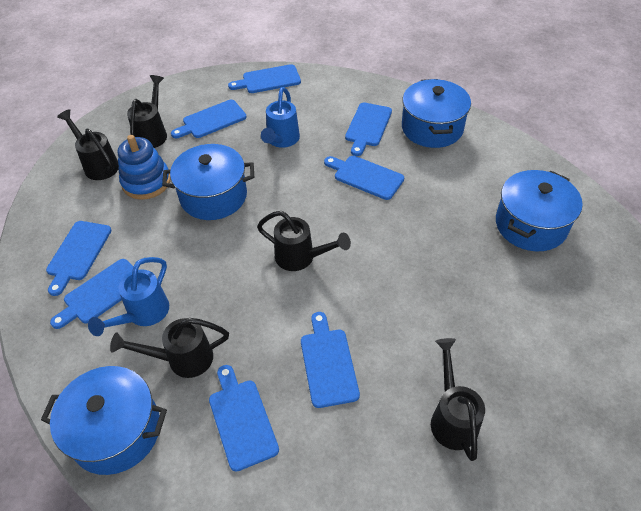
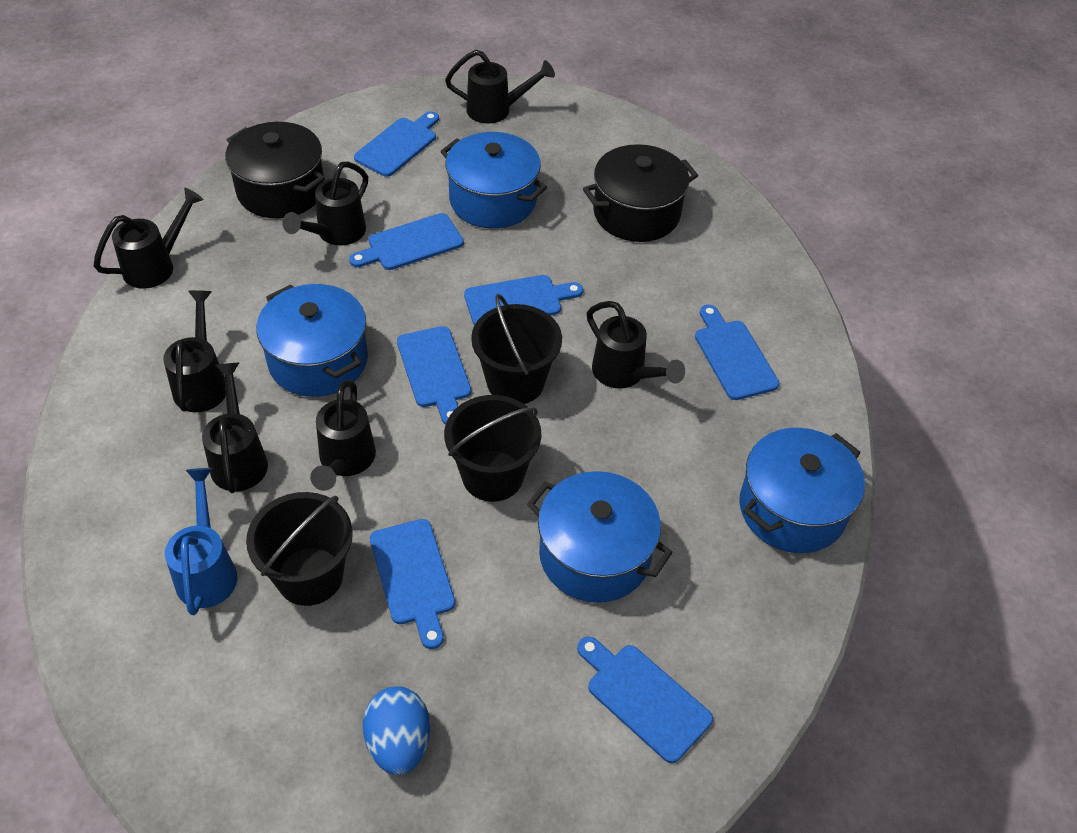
black bucket: none = 0 -> [246,492,353,606] [444,395,541,502] [471,294,562,404] = 3
black pot: none = 0 -> [225,122,325,218] [583,144,698,242] = 2
black watering can: [57,109,119,180] [110,318,229,378] [127,75,167,148] [257,211,351,271] [431,338,485,461] = 5 -> [94,188,204,289] [163,290,226,412] [202,362,268,493] [283,161,368,245] [310,380,376,491] [445,50,555,124] [587,301,685,389] = 7
blue cutting board: [46,221,112,296] [50,259,133,329] [171,100,247,138] [209,365,279,472] [228,64,301,93] [301,312,360,408] [324,156,404,200] [345,102,392,156] = 8 -> [349,213,464,270] [354,111,439,177] [370,519,455,649] [397,326,471,425] [464,275,583,325] [577,636,713,763] [695,305,779,400] = 7
blue egg: none = 0 -> [363,686,430,775] = 1
blue stacking toy: [118,135,171,200] = 1 -> none = 0
blue watering can: [88,257,169,336] [261,87,300,148] = 2 -> [165,468,238,615] = 1

